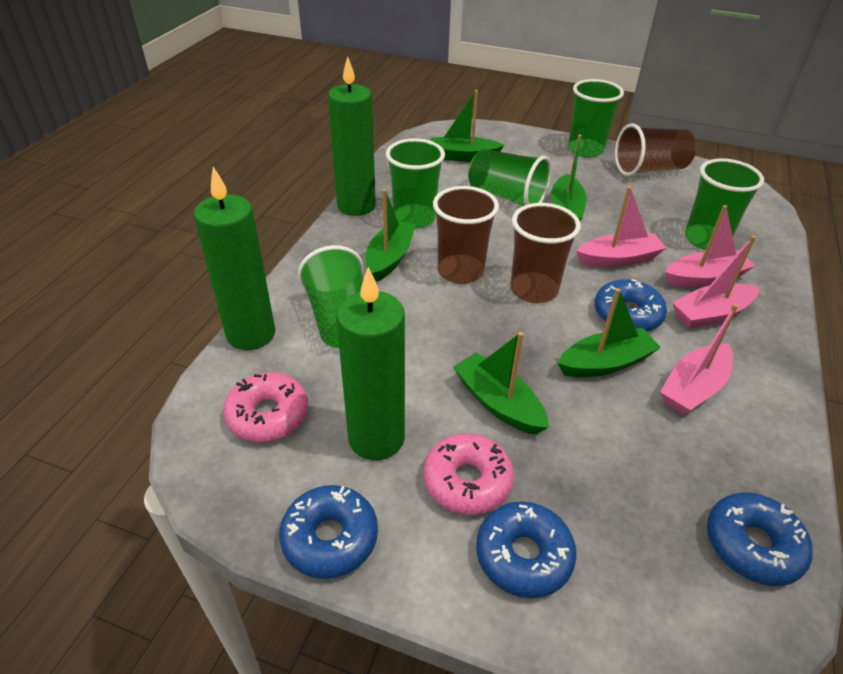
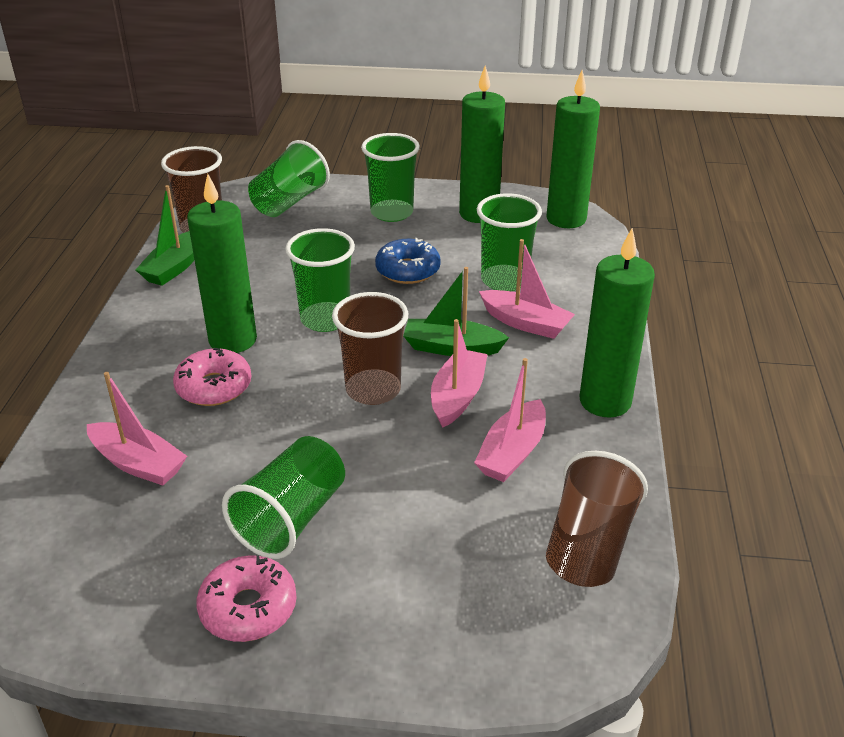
blue donut: [279,485,378,579] [476,501,577,598] [595,279,667,332] [707,492,812,586] = 4 -> [375,238,441,284] = 1
green boat: [366,189,415,282] [431,90,504,162] [453,332,549,435] [551,135,587,221] [558,288,661,377] = 5 -> [136,185,194,286] [403,267,509,356] = 2
green candle: [194,167,275,350] [328,56,376,216] [336,267,405,460] = 3 -> [187,174,257,353] [459,65,505,223] [547,70,600,228] [580,228,655,418] = 4

